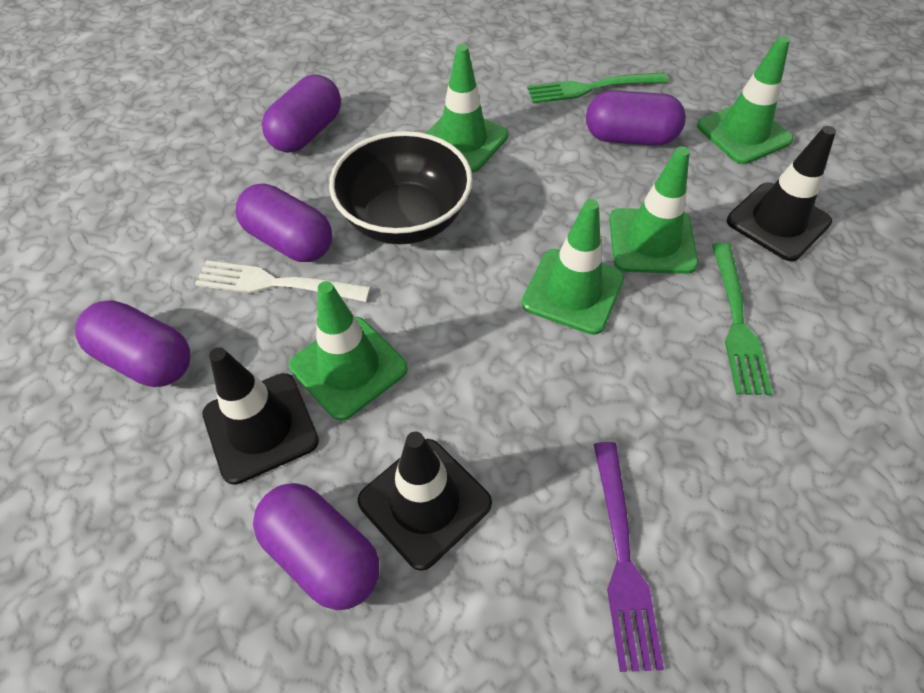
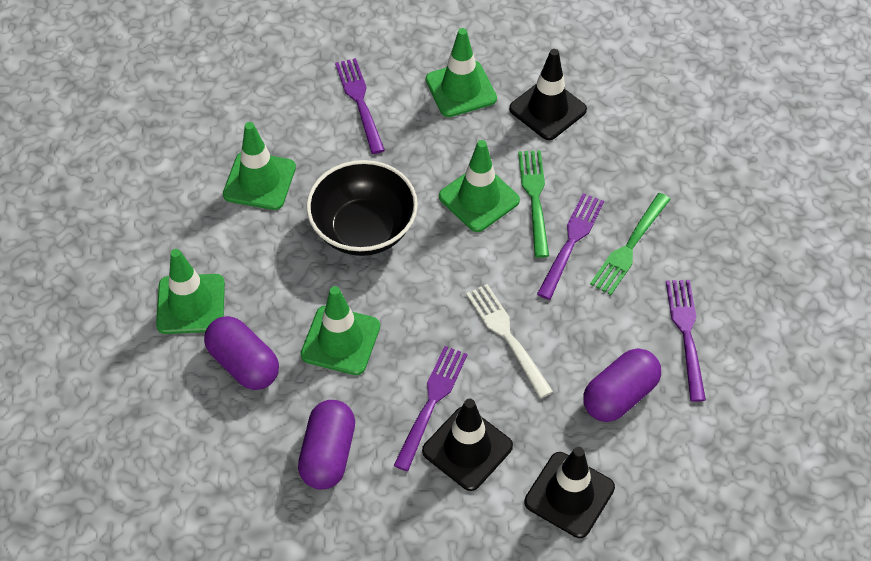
purple capsule: [75,300,190,387] [236,183,332,262] [253,483,379,610] [262,75,341,153] [586,90,686,146] = 5 -> [204,316,279,390] [298,400,355,489] [583,348,661,422] = 3
purple fork: [594,442,664,672] = 1 -> [335,58,385,154] [393,346,468,471] [537,193,604,300] [666,280,706,402] = 4

